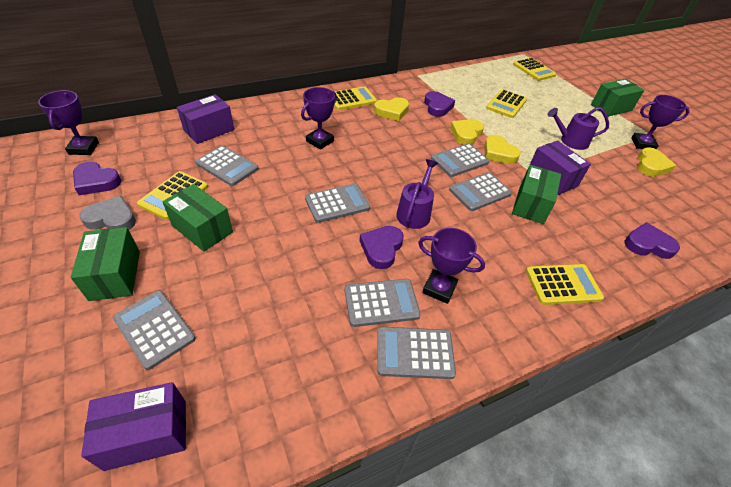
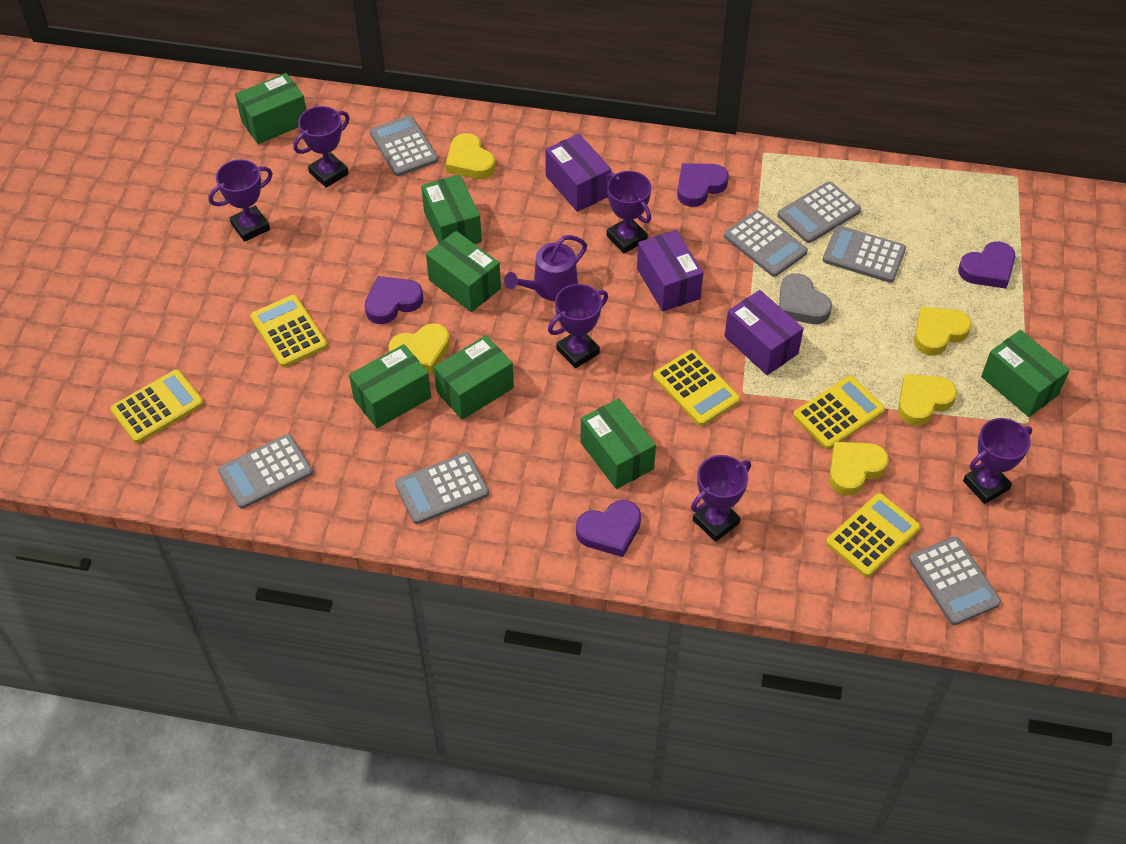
green box: [71,227,140,301] [162,184,233,252] [512,165,561,224] [591,79,644,117] = 4 -> [235,73,306,144] [349,344,431,428] [421,174,482,244] [426,231,501,312] [434,335,514,420] [580,398,656,489] [981,330,1070,417] = 7
purple trophy: [38,90,99,155] [301,87,337,150] [418,228,485,304] [631,95,690,149] = 4 -> [208,159,273,242] [293,106,350,188] [548,284,608,368] [607,171,652,253] [691,455,751,542] [963,418,1032,504] = 6
purple watering can: [396,159,438,229] [547,107,609,150] = 2 -> [504,235,587,301] = 1
yellow heart: [374,97,409,121] [450,119,484,145] [484,135,521,164] [637,147,676,177] = 4 -> [389,323,450,374] [446,133,495,179] [829,442,889,495] [898,374,957,426] [914,306,972,356] = 5

